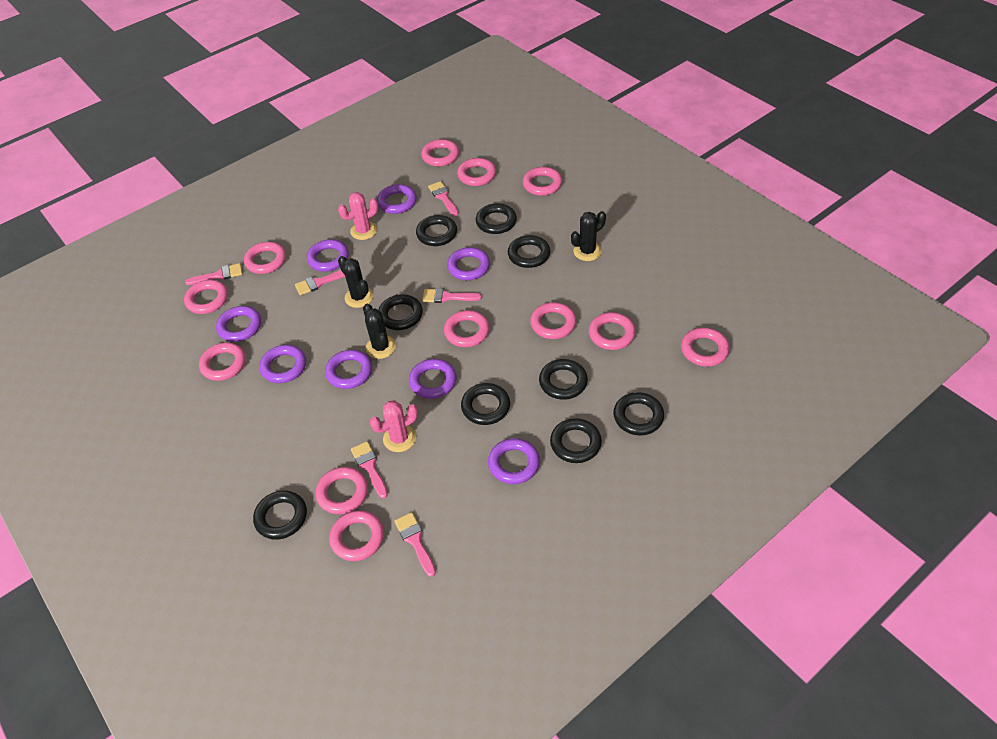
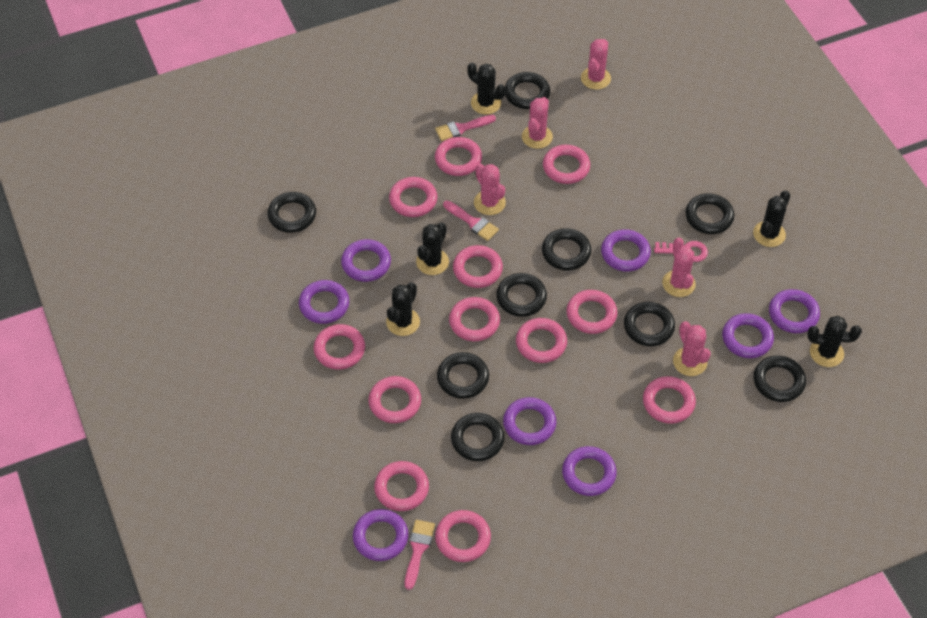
black cactus: [338,256,374,308] [363,304,396,359] [571,211,606,261] = 3 -> [386,282,420,336] [416,222,449,275] [467,63,505,114] [753,190,790,247] [807,316,862,367] = 5
pink brush: [185,263,242,285] [295,270,345,295] [351,441,388,498] [394,512,436,577] [422,288,482,303] [428,181,459,216] = 6 -> [405,520,435,590] [435,115,496,141] [443,200,499,241] = 3
pink cactus: [338,192,378,240] [370,400,418,452] = 2 -> [474,164,506,215] [522,97,553,149] [581,39,611,90] [662,238,696,297] [673,321,711,376] = 5
pink key: none = 0 -> [654,241,708,262] = 1

